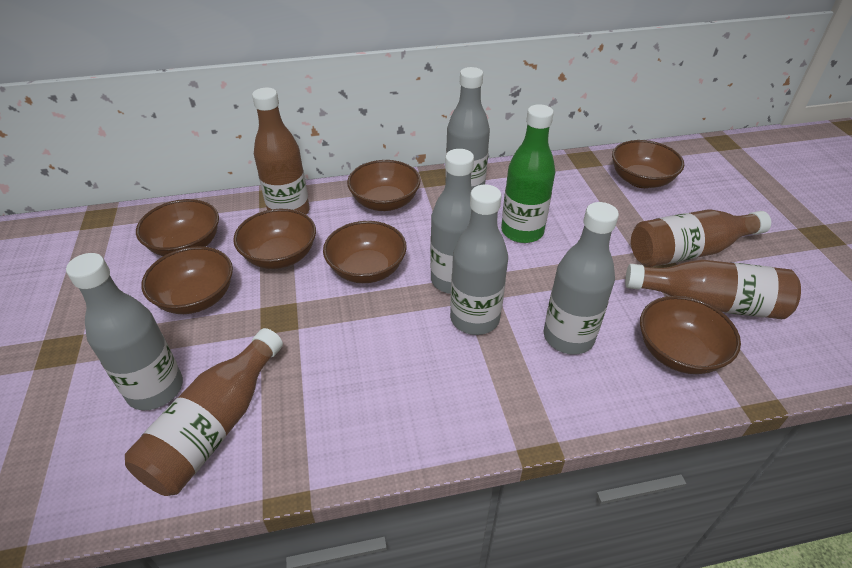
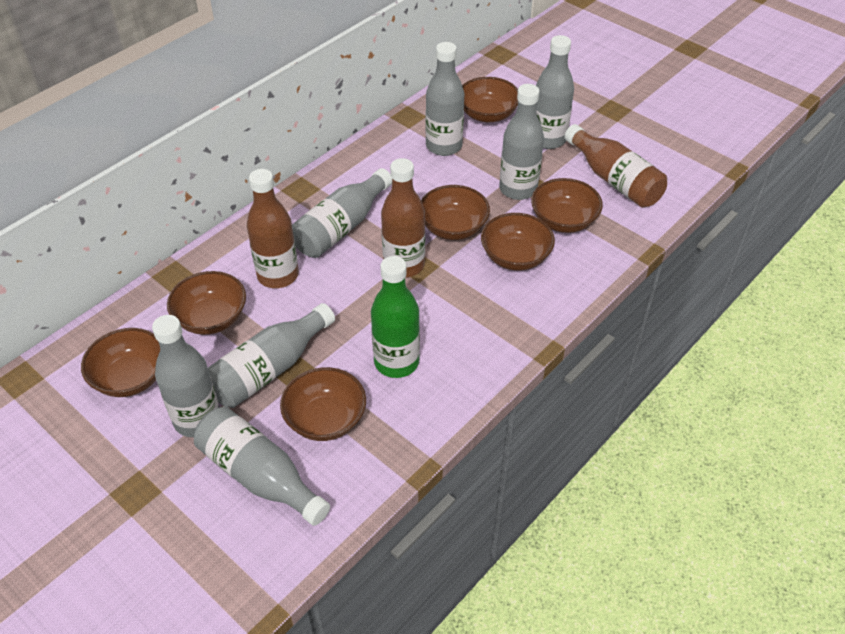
brown bottle: [125,328,283,496] [252,88,310,215] [625,260,801,319] [631,209,771,267] = 4 -> [247,169,299,288] [381,158,425,277] [564,124,667,208] = 3
grey bottle: [66,253,183,410] [430,149,474,294] [445,67,490,189] [450,185,508,335] [544,202,619,355] = 5 -> [152,315,219,437] [194,407,330,526] [208,303,335,408] [292,168,392,258] [425,42,464,156] [499,84,544,200] [536,35,574,149] = 7

